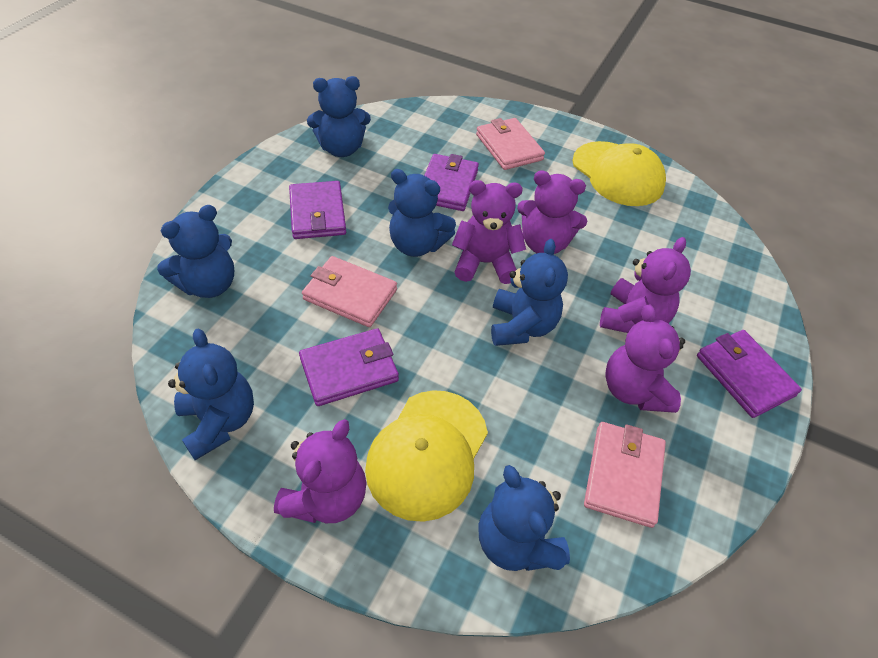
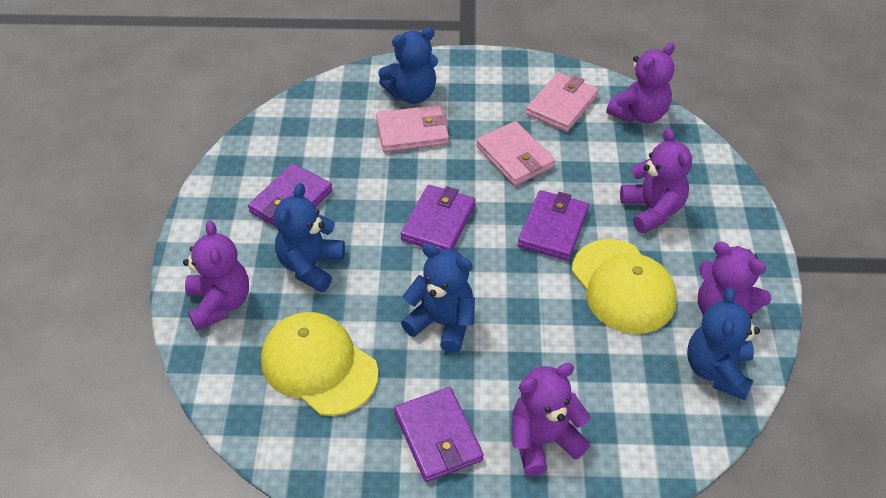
blue teddy bear: [157,205,234,298] [168,329,254,460] [307,76,371,157] [388,169,456,257] [478,465,570,571] [491,239,568,346] = 6 -> [274,183,345,292] [378,27,438,104] [401,243,475,353] [687,287,760,400] = 4

